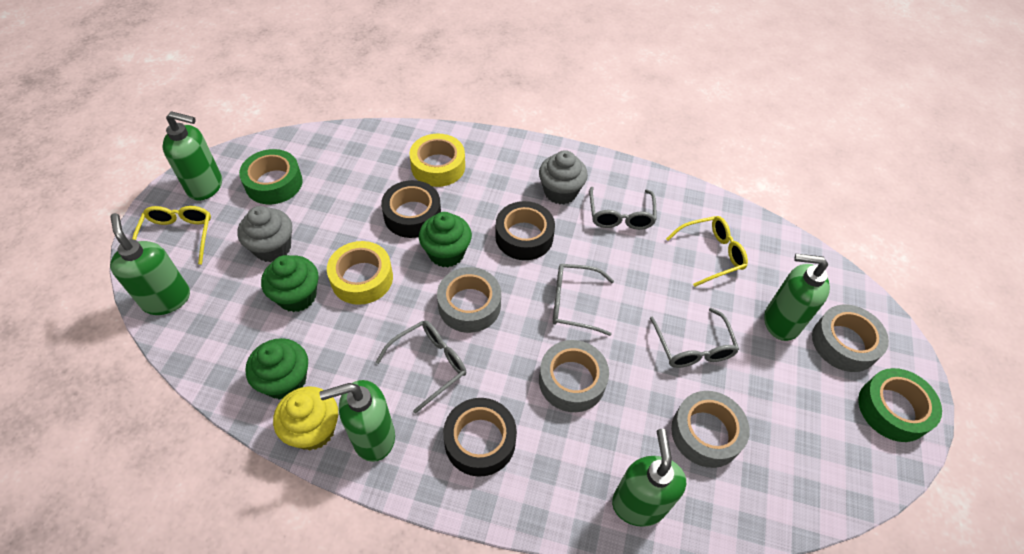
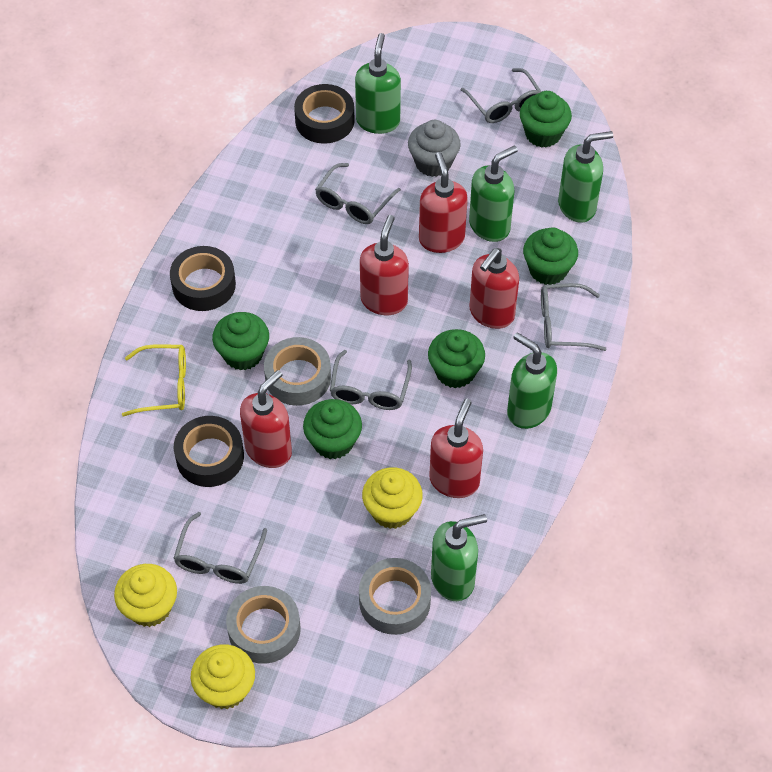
green cupcake: [245,338,308,400] [261,255,319,312] [419,212,472,268] = 3 -> [212,312,269,371] [303,399,362,459] [428,329,485,388] [520,91,572,148] [523,227,578,285] = 5
green tape: [239,149,303,204] [858,368,942,442] = 2 -> none = 0
grey cupcake: [237,206,292,262] [539,150,588,204] = 2 -> [408,120,461,177] = 1
grey glasses: [376,320,466,414] [553,264,614,336] [589,187,657,230] [650,308,739,368] = 4 -> [173,512,267,584] [315,163,401,224] [330,350,412,410] [461,68,541,123] [541,283,606,351] = 5
grey tape: [437,267,501,333] [539,340,609,412] [671,391,750,468] [812,305,889,372] = 4 -> [226,586,300,664] [264,337,331,406] [359,558,431,635] = 3
red soap dispenser: none = 0 -> [240,370,292,468] [360,215,409,315] [419,152,468,253] [429,399,483,498] [469,248,519,329] = 5
yellow cupcake: [273,386,338,450] = 1 -> [114,564,177,627] [191,644,255,709] [362,467,423,529] = 3
yellow glasses: [132,206,211,265] [666,216,748,287] = 2 -> [122,344,186,417] = 1
yellow tape: [327,241,393,305] [409,134,465,187] = 2 -> none = 0

